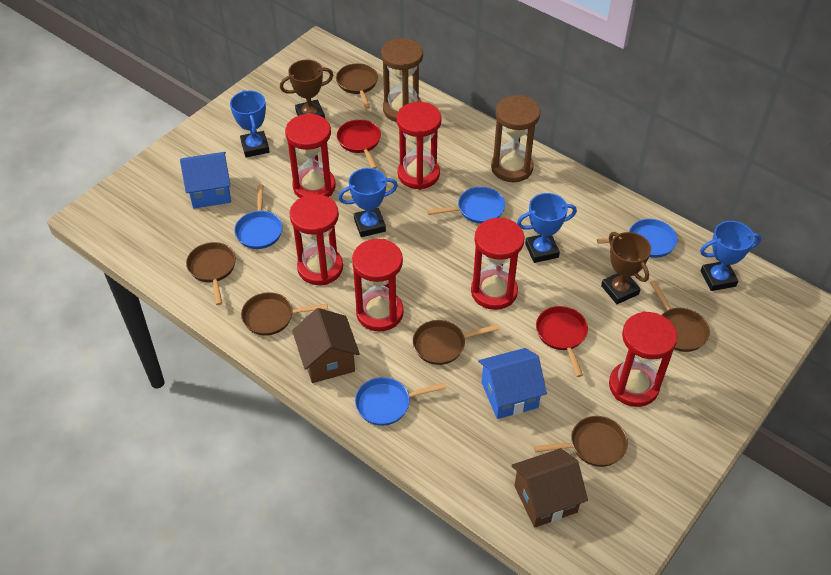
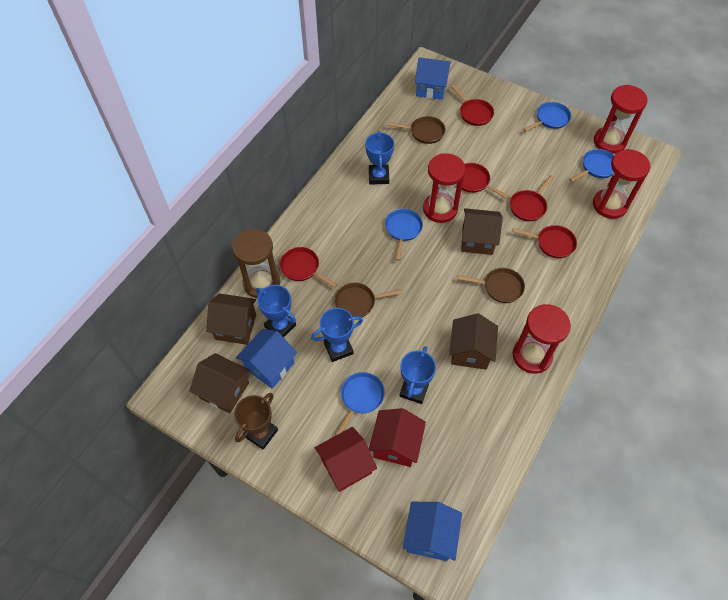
blue house: [180,152,231,208] [478,348,547,419] = 2 -> [236,329,297,389] [403,502,462,561] [415,57,451,100] = 3
brown hourglass: [381,38,423,122] [491,95,540,182] = 2 -> [232,229,280,298] = 1
brown house: [292,308,360,383] [511,448,588,528] = 2 -> [189,353,250,414] [206,293,256,345] [449,313,498,370] [461,208,503,255] = 4
brown pan: [186,242,236,305] [241,292,328,336] [336,63,378,109] [413,320,500,365] [534,416,628,467] [650,280,710,352] = 6 -> [334,282,402,317] [387,116,445,144] [457,268,525,303] = 3
brown trophy: [280,60,333,118] [601,232,651,304] = 2 -> [234,393,278,450] = 1
red hourglass: [285,113,336,198] [290,194,343,285] [352,239,404,331] [396,102,441,190] [471,218,525,310] [609,311,677,407] = 6 -> [423,153,466,223] [513,304,571,374] [593,149,650,219] [594,85,648,154] = 4
red house: none = 0 -> [315,427,377,492] [369,408,426,467] = 2
red pan: [337,119,381,169] [536,306,588,377] = 2 -> [280,247,338,288] [451,85,494,126] [462,163,509,199] [510,175,554,221] [512,225,577,258] = 5

